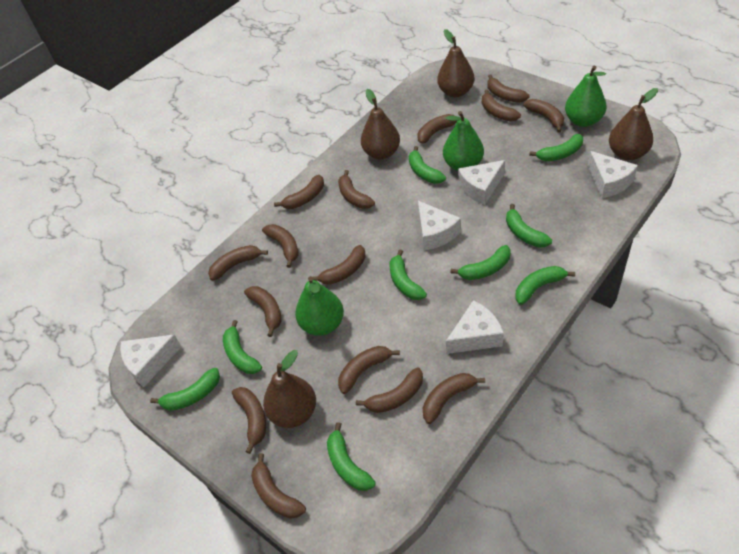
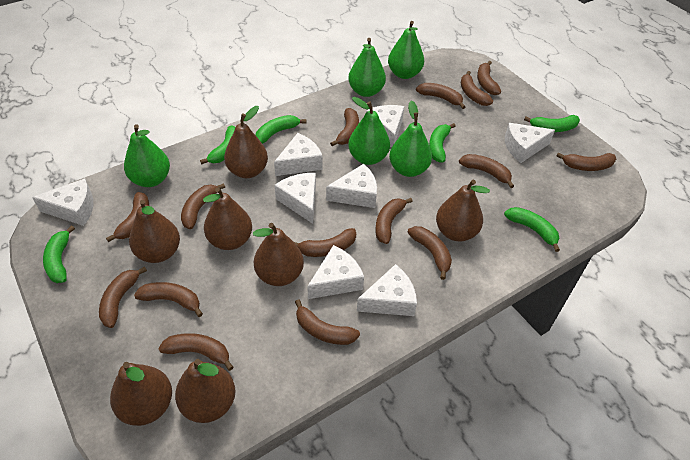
brown pear: [263,350,316,428] [361,89,400,159] [437,29,474,97] [609,88,658,160] = 4 -> [110,362,172,426] [129,200,180,263] [175,359,236,423] [203,187,252,250] [224,106,268,178] [253,223,304,286] [436,179,490,241] = 7
green banana: [150,368,220,411] [223,320,262,374] [327,422,376,491] [390,249,427,300] [409,146,446,184] [450,245,511,280] [506,204,552,248] [515,266,575,305] [529,134,583,161] = 9 -> [43,225,75,283] [200,126,235,164] [256,115,306,144] [429,123,456,162] [504,207,560,252] [524,115,580,132] = 6
green pear: [295,276,344,336] [443,111,484,171] [565,66,606,127] = 3 -> [124,124,170,187] [348,38,386,97] [348,97,390,165] [388,21,424,79] [389,100,432,177] = 5
white cheese: [120,335,181,387] [418,201,461,250] [446,300,504,354] [458,160,505,205] [588,151,638,198] = 5 -> [32,179,93,226] [274,133,322,176] [275,173,316,224] [307,245,364,299] [326,164,377,208] [357,264,417,316] [366,105,404,148] [505,123,555,163] = 8

